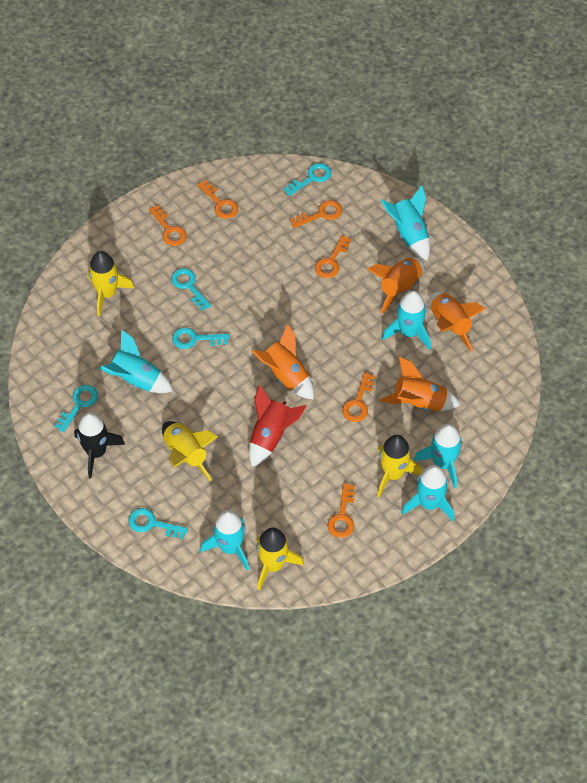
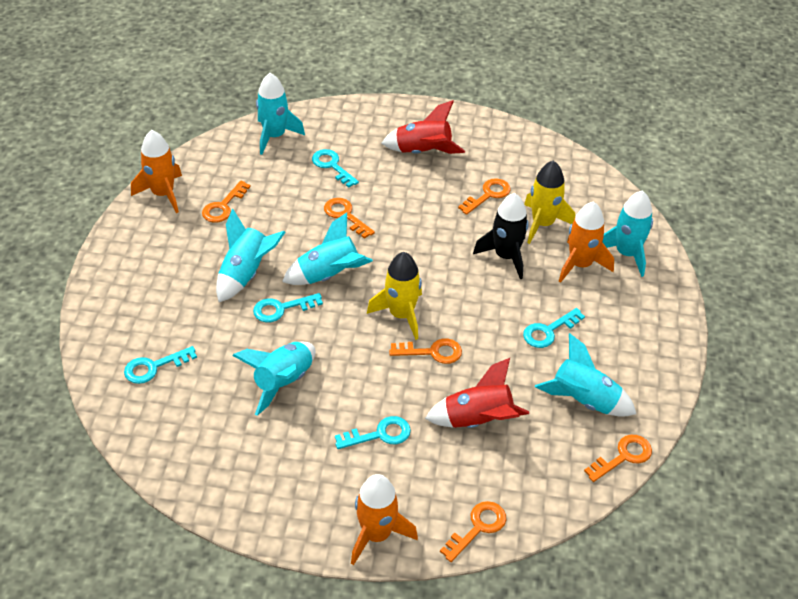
orange rocket: [252,323,314,400] [367,257,424,313] [380,357,460,411] [429,292,486,352] = 4 -> [131,130,182,213] [351,474,418,565] [559,201,614,283] = 3
red rocket: [249,385,306,467] = 1 -> [381,100,465,154] [425,358,529,428] = 2
yellow rocket: [87,251,134,317] [162,421,218,481] [256,528,304,591] [377,435,422,497] = 4 -> [367,252,422,340] [524,160,575,244] = 2

